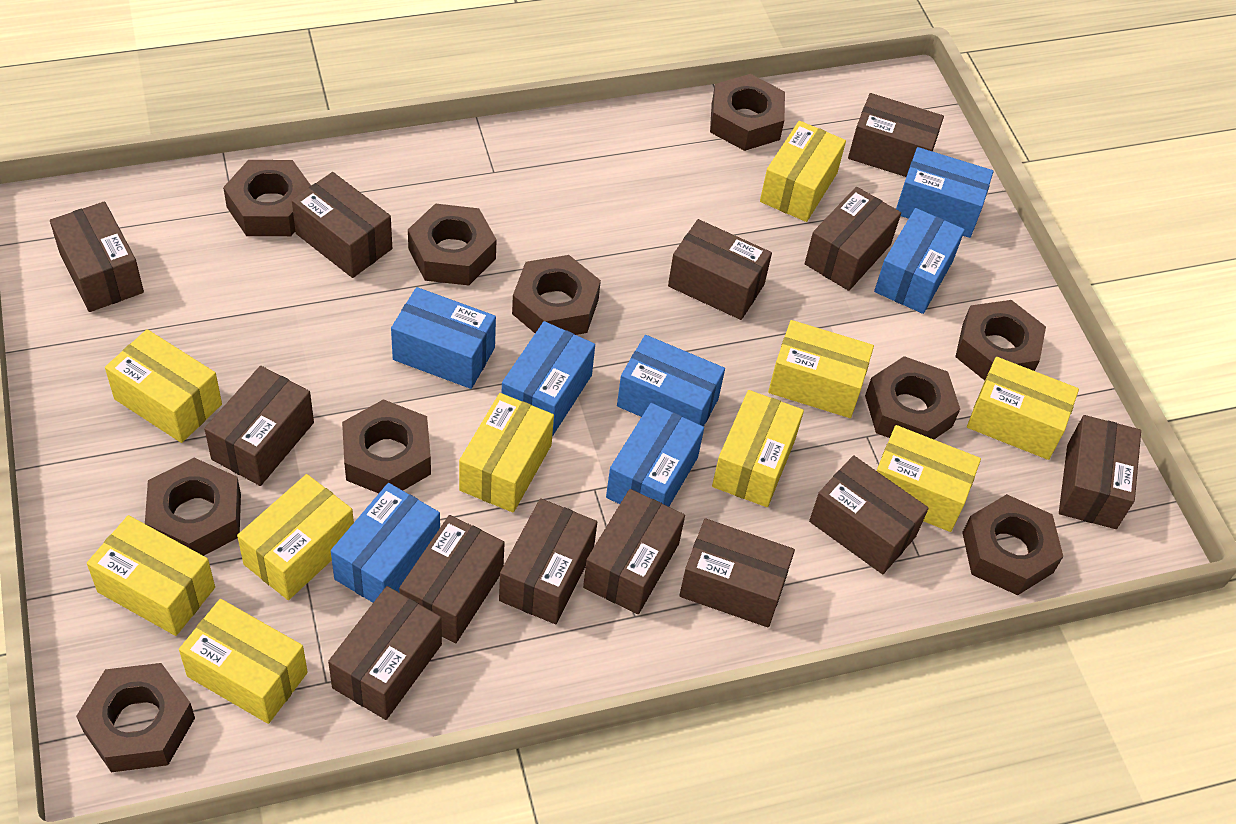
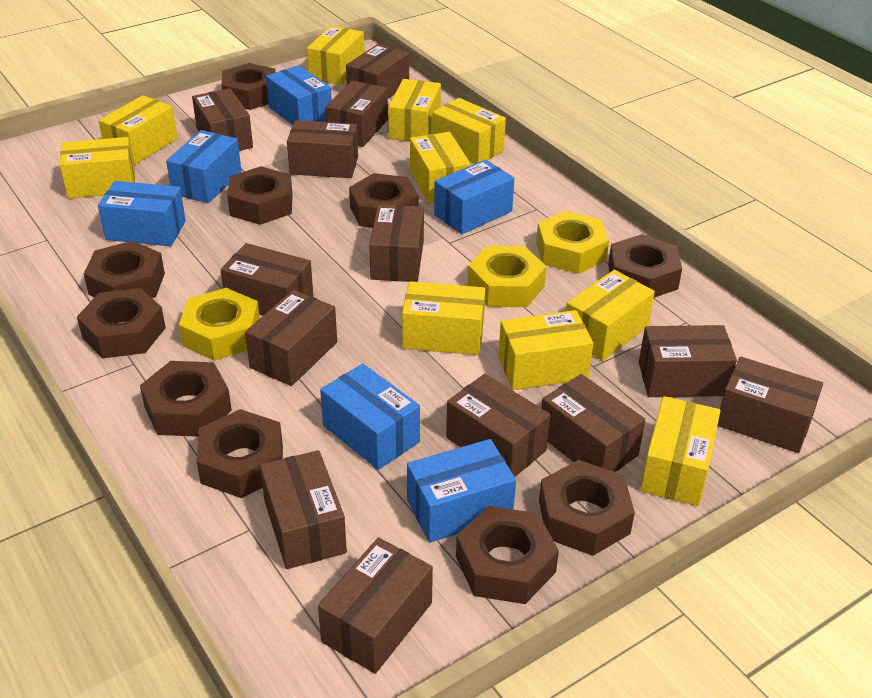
blue box: [331,483,440,603] [391,287,496,389] [502,321,595,436] [606,403,704,507] [617,335,725,427] [874,208,965,314] [896,147,993,238] = 7 -> [98,181,186,246] [166,130,241,203] [266,65,332,125] [320,364,420,470] [407,439,516,543] [434,160,514,234] = 6
yellow nut: none = 0 -> [179,288,260,361] [468,246,546,307] [536,211,609,274] = 3

